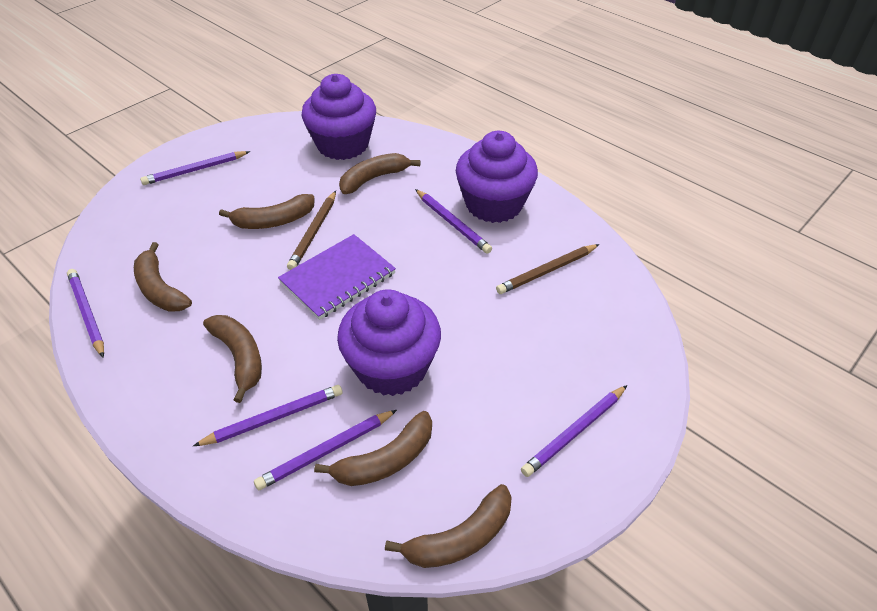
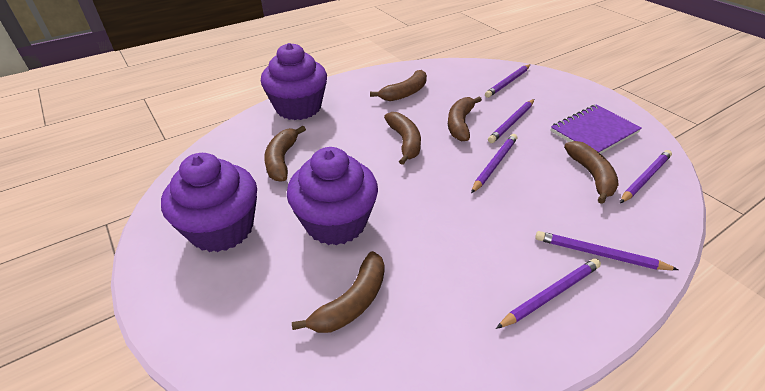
brown pencil: [287,191,336,270] [496,244,599,294] = 2 -> none = 0

